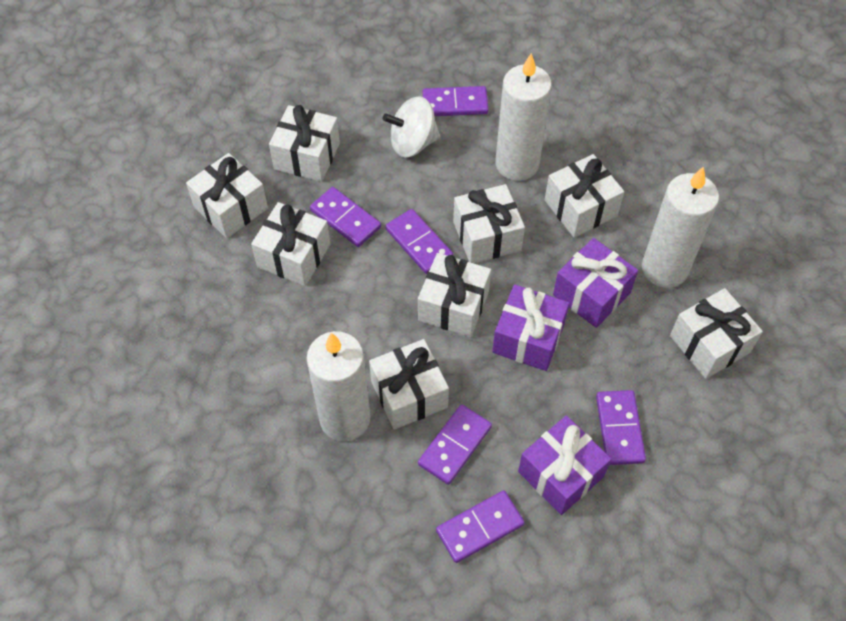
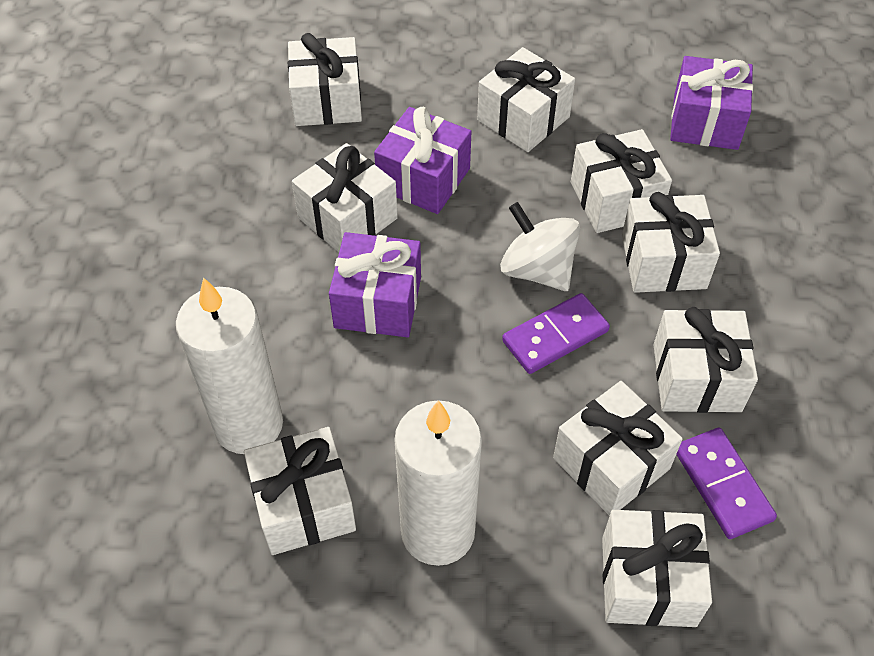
purple domino: [310,187,381,247] [385,209,453,274] [418,405,492,485] [423,86,489,116] [436,490,525,563] [596,390,646,465] = 6 -> [502,293,610,374] [676,428,777,539] = 2
white candle: [306,331,370,441] [495,53,552,181] [642,166,719,288] = 3 -> [176,277,283,454] [394,400,482,566] = 2
white gift: [186,153,268,238] [251,202,330,286] [269,105,340,182] [369,339,449,430] [418,253,491,337] [453,184,525,263] [545,154,624,238] [670,288,763,379] = 8 -> [244,427,356,555] [288,33,362,126] [292,143,398,252] [477,47,575,152] [553,381,683,516] [571,129,672,233] [602,510,712,627] [622,192,720,293] [654,307,758,413] = 9

